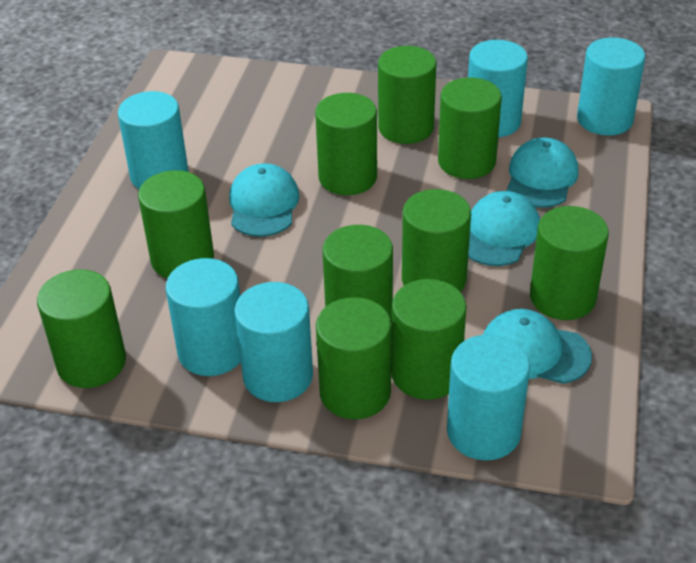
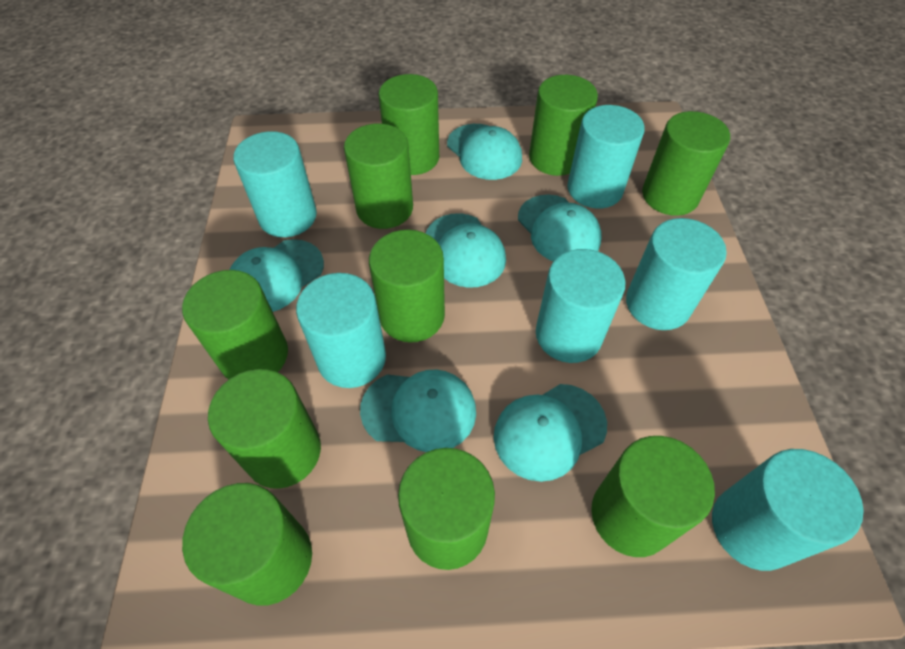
turquoise cap: [229,163,299,237] [468,191,540,266] [483,309,592,384] [507,138,578,208] = 4 -> [230,239,324,312] [360,369,476,452] [426,213,506,288] [447,124,522,180] [494,384,607,482] [518,195,601,262] = 6

